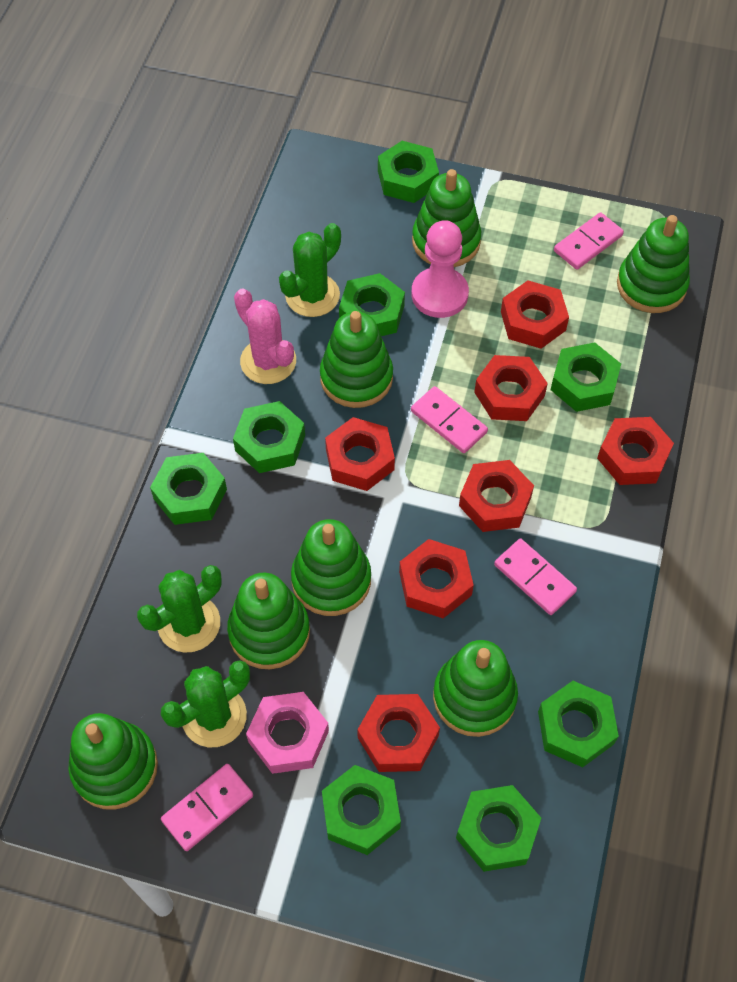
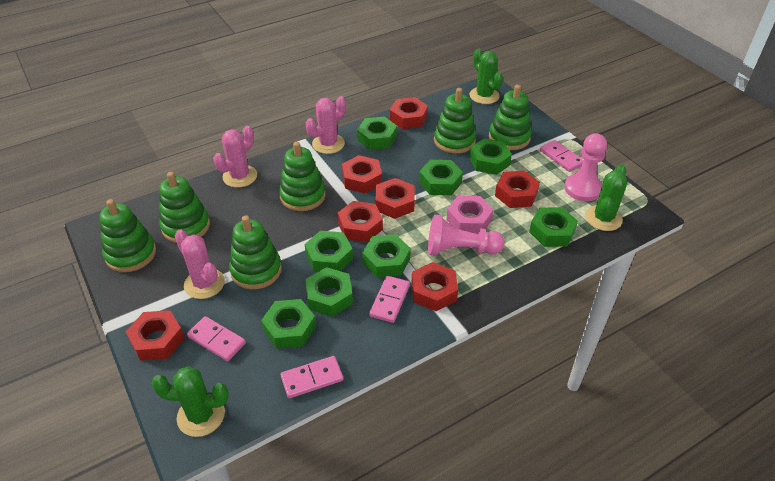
green stacking toy: [68,713,158,810] [227,573,310,669] [291,519,371,616] [320,311,393,408] [412,169,481,267] [433,640,518,737] [617,215,690,313] = 7 -> [99,199,156,272] [159,172,210,243] [229,215,282,289] [279,142,326,211] [434,88,476,154] [489,85,532,150] = 6
pink cactus: [234,289,296,384] = 1 -> [175,229,225,299] [213,126,257,188] [306,96,346,154] = 3
pink pawn: [412,220,469,318] = 1 -> [428,214,505,256] [564,133,607,202] = 2

